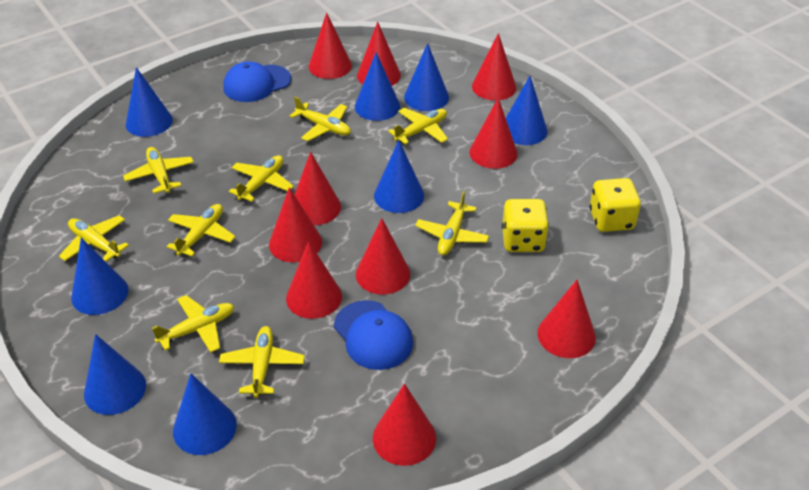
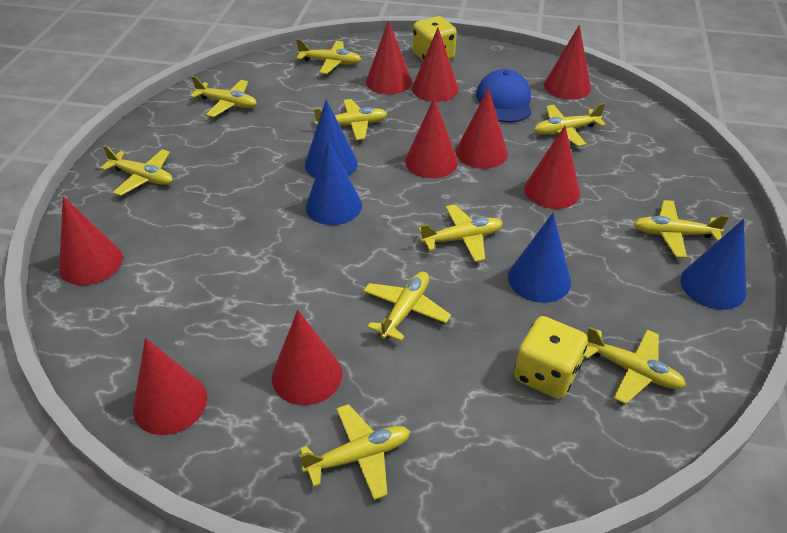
blue cap: [223,61,291,102] [334,300,413,370] = 2 -> [476,69,532,123] = 1
blue cone: [71,238,128,315] [84,334,146,415] [126,67,173,137] [173,373,237,455] [355,52,400,121] [374,140,424,213] [404,43,449,111] [506,76,547,145] = 8 -> [305,99,358,178] [306,140,362,225] [508,213,571,303] [681,219,747,310] = 4
red cone: [269,187,322,263] [286,241,342,319] [294,152,341,225] [309,13,352,79] [356,218,410,295] [357,22,401,86] [373,383,436,466] [470,98,518,169] [472,33,516,100] [537,280,596,358] = 10 -> [59,196,123,285] [133,338,207,435] [272,310,342,405] [366,20,412,94] [405,97,458,178] [412,28,459,102] [456,88,508,169] [524,126,580,209] [544,25,591,100] = 9
yellow plane: [59,215,129,262] [123,147,194,194] [152,295,234,353] [167,204,236,256] [219,326,305,398] [229,155,294,202] [290,97,351,141] [388,108,448,145] [415,191,489,255] = 9 -> [100,145,173,196] [190,76,257,117] [296,39,361,74] [300,404,410,500] [314,99,387,140] [363,271,451,341] [418,204,503,262] [534,103,606,146] [584,327,686,404] [634,200,729,258] = 10

